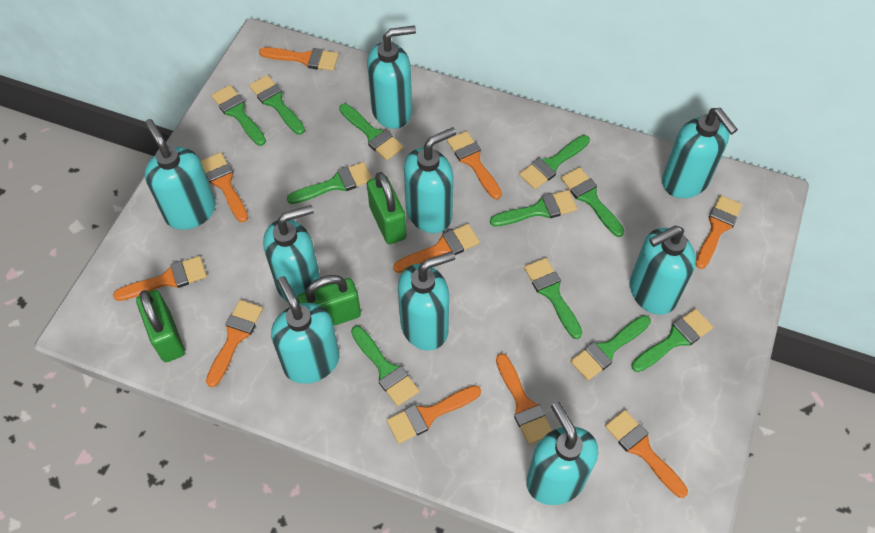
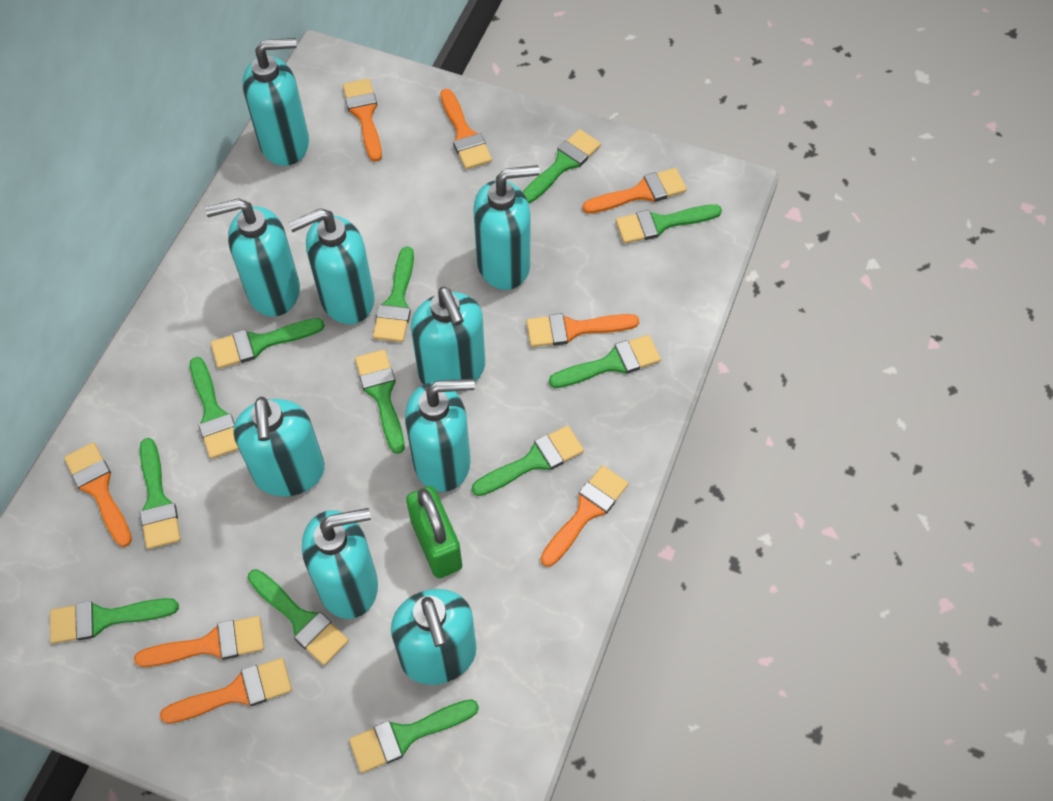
green brush: [211,85,266,146] [249,75,305,135] [287,162,372,204] [339,104,404,161] [351,326,419,406] [490,190,577,227] [519,135,590,189] [524,258,582,339] [561,167,625,237] [570,315,651,381] [632,309,713,372] = 11 -> [50,598,179,644] [140,438,181,549] [190,357,239,459] [211,318,325,369] [248,569,349,665] [349,699,479,773] [355,349,405,454] [373,247,414,342] [472,425,584,496] [523,129,601,204] [549,335,661,388] [615,204,722,244] = 12
green padlock: [136,290,185,362] [298,275,361,326] [367,172,406,244] = 3 -> [406,486,462,578] = 1
orange brush: [113,256,207,301] [201,152,248,222] [206,300,263,387] [259,47,339,71] [387,385,481,443] [393,224,480,273] [447,131,502,199] [496,353,552,445] [605,410,688,498] [695,195,743,269] = 10 -> [64,442,132,547] [134,616,264,667] [160,658,292,724] [343,79,382,162] [440,89,492,169] [526,313,639,347] [541,465,629,567] [583,168,687,214] = 8

